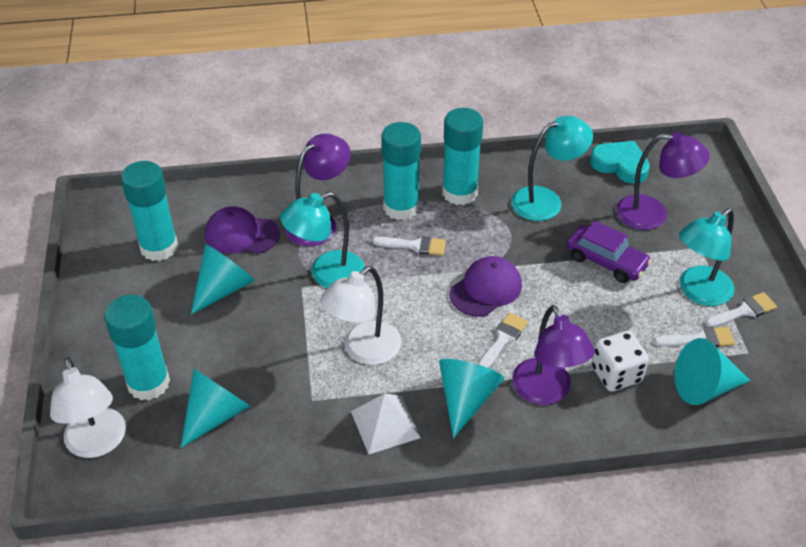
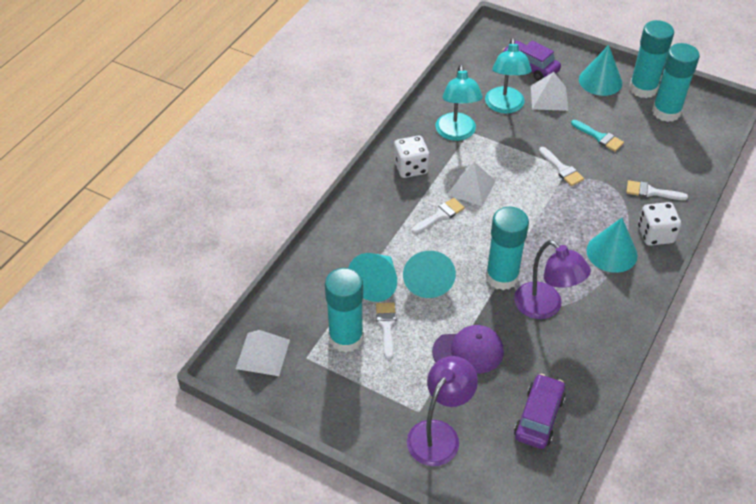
purple cap: [205,206,280,254] [449,256,522,317] = 2 -> [432,325,504,373] = 1
purple car: [567,221,652,283] = 1 -> [503,40,561,81] [514,374,566,449] = 2
purple lamp: [285,134,351,246] [512,305,595,405] [616,132,710,230] = 3 -> [407,356,478,466] [514,240,591,319] = 2
turquoise brush: none = 0 -> [571,120,624,152] = 1
turquoise heart: [590,141,650,184] = 1 -> none = 0
turquoise lamp: [280,192,364,288] [511,116,593,221] [679,208,734,306] = 3 -> [436,64,483,141] [485,38,532,114] = 2
white dice: [591,331,649,392] = 1 -> [394,136,430,178] [638,202,681,246] = 2
white lamp: [50,357,126,458] [320,266,402,365] = 2 -> none = 0
white pyramid: [351,394,421,454] = 1 -> [236,330,290,376] [446,162,496,206] [531,72,568,111] = 3

